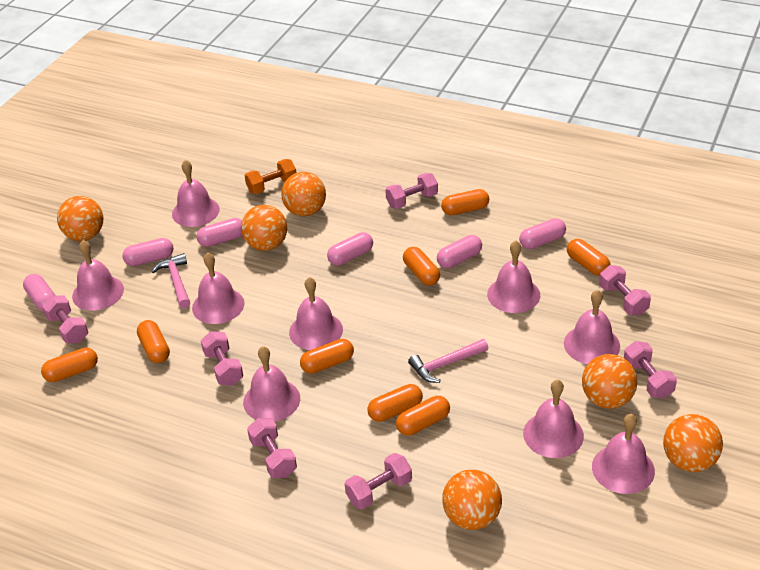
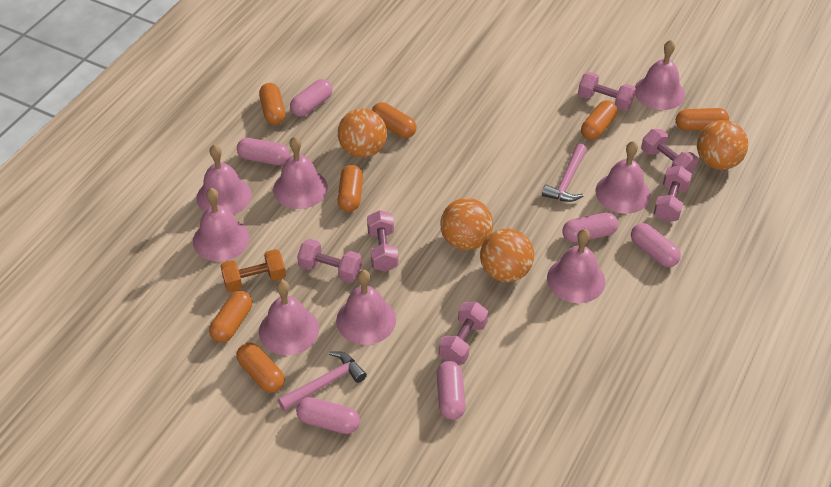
orange ball: [57,196,103,241] [241,205,287,251] [281,172,326,216] [442,470,502,530] [582,354,637,409] [663,414,723,472] = 6 -> [338,109,387,158] [440,198,493,251] [480,228,534,282] [697,120,748,170] = 4
orange capsule: [41,348,98,382] [137,320,170,363] [300,339,354,374] [368,384,423,422] [396,396,450,436] [403,247,440,285] [441,189,489,215] [567,239,610,276] = 8 -> [209,291,252,343] [237,343,285,393] [259,83,286,125] [338,165,363,212] [372,102,417,138] [581,100,618,140] [676,108,729,131] = 7
pink bell: [72,240,124,311] [172,160,220,227] [192,252,245,324] [243,346,300,422] [289,277,343,350] [487,241,540,313] [523,380,584,458] [564,290,620,364] [592,414,655,494] = 9 -> [193,188,250,261] [197,144,252,215] [259,280,319,355] [273,136,328,209] [336,270,396,345] [547,229,605,303] [595,141,650,214] [635,40,685,110] = 8
pink dumbbell: [42,296,89,343] [201,331,243,386] [247,418,297,478] [345,453,412,509] [385,173,438,209] [599,265,651,315] [624,341,677,398] = 7 -> [297,239,362,283] [367,210,398,272] [439,302,488,365] [578,72,636,111] [641,129,698,173] [654,166,692,222] = 6

